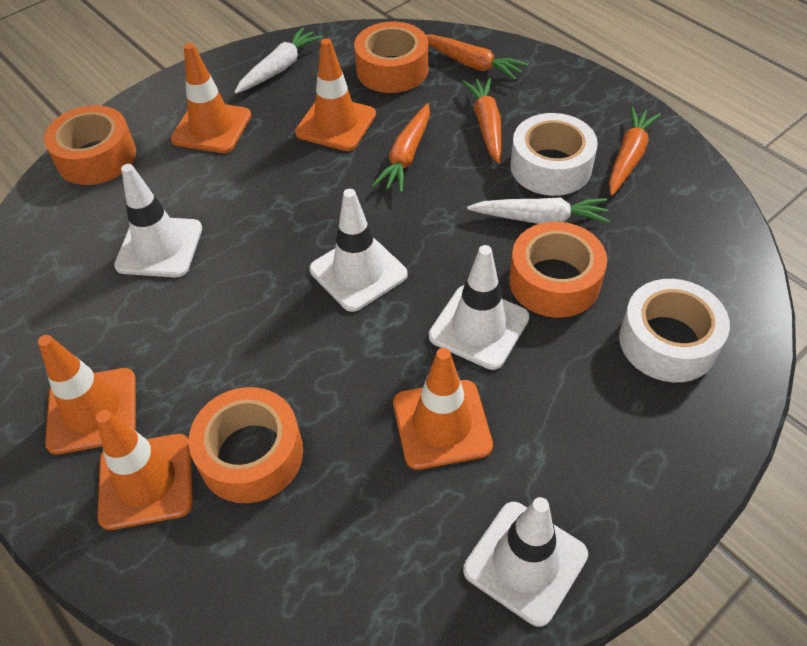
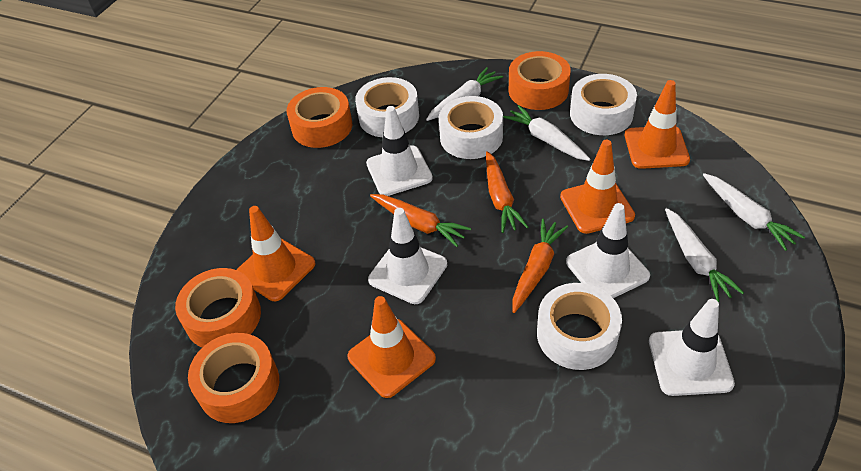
orange carrot: [372,103,430,193] [426,34,528,80] [462,78,501,164] [609,107,661,196] = 4 -> [370,194,471,247] [486,151,528,233] [512,219,568,313] = 3
orange traffic cone: [38,335,136,454] [96,410,193,530] [171,43,251,153] [295,38,376,151] [393,348,493,470] = 5 -> [237,206,315,301] [348,296,436,398] [560,140,635,234] [625,80,690,169] = 4
white carrot: [234,27,323,94] [467,197,610,224] = 2 -> [426,67,503,121] [503,105,590,161] [665,208,744,302] [703,173,805,251] = 4
white tape: [510,113,598,196] [619,279,730,382] = 2 -> [355,77,419,137] [439,96,503,159] [537,283,622,370] [570,74,637,135] = 4

